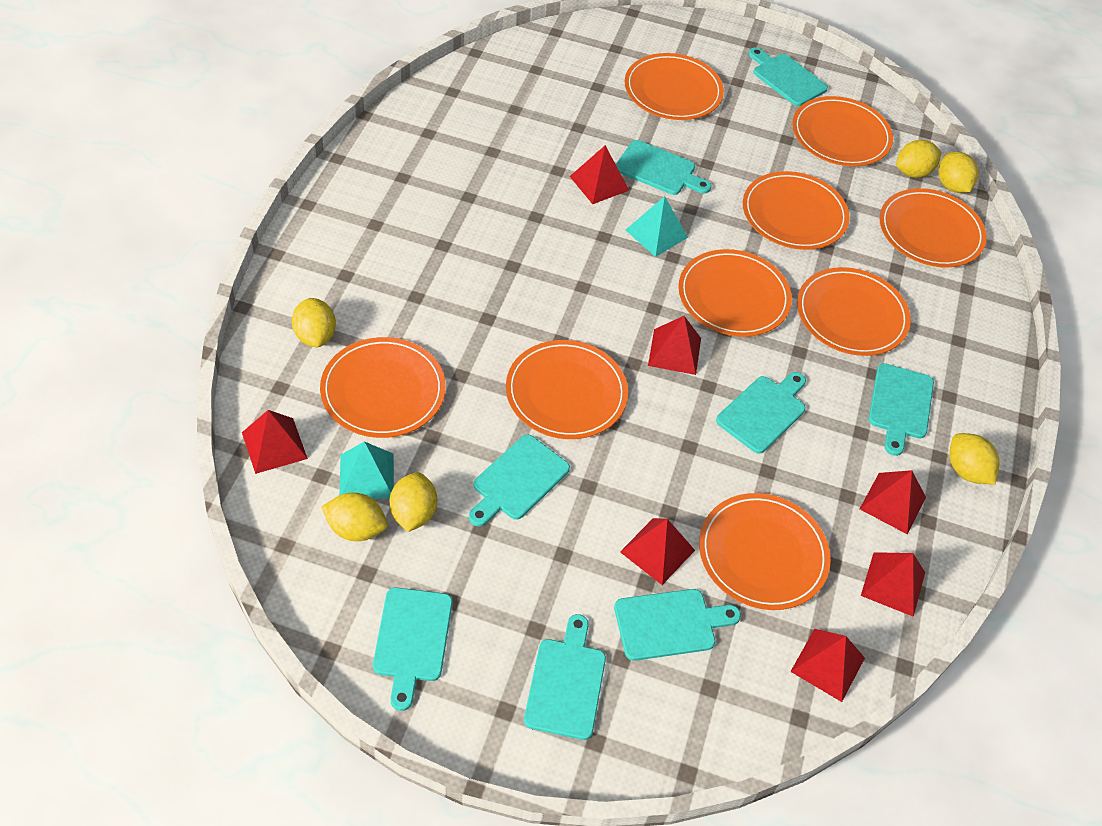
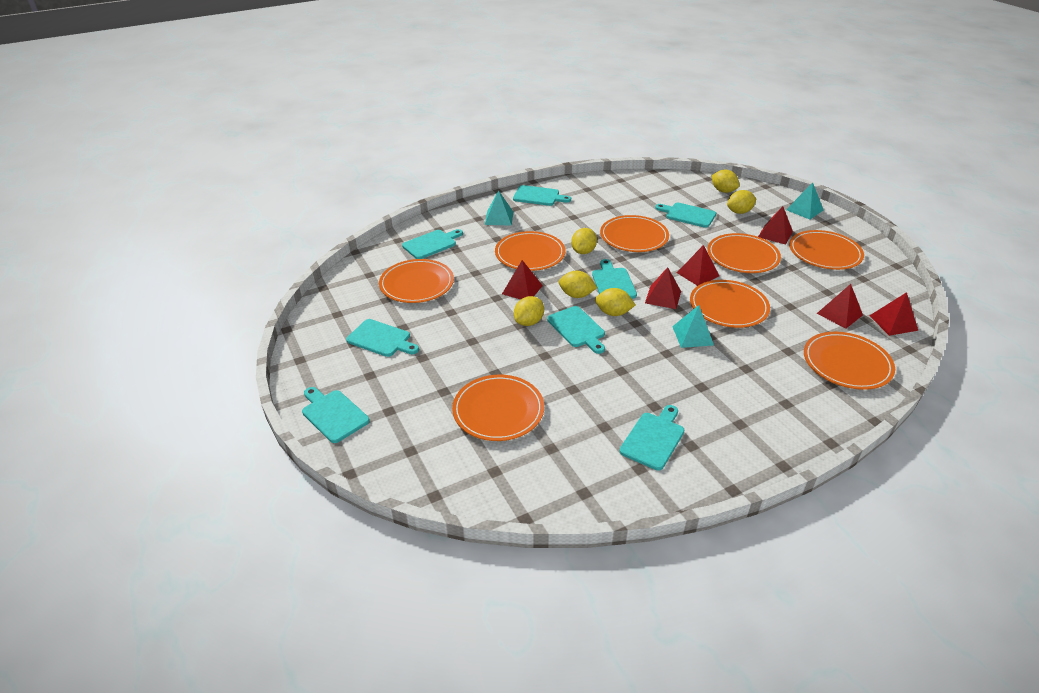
orange plate: [320,337,446,438] [506,340,628,439] [625,53,724,120] [678,249,792,337] [699,493,831,610] [743,171,850,250] [792,96,893,166] [797,267,911,356] [879,188,987,268] = 9 -> [379,259,454,303] [452,375,544,441] [495,231,566,271] [600,215,669,252] [690,280,770,328] [707,233,781,273] [789,230,864,270] [804,332,895,390] = 8
red pyramid: [242,410,308,474] [570,145,629,204] [620,518,695,585] [648,316,701,375] [790,629,865,702] [860,470,926,534] [861,552,925,617] = 7 -> [502,260,543,299] [645,267,681,309] [677,245,719,286] [758,206,793,245] [816,284,863,328] [869,292,918,336] = 6
turquoise pyramid: [340,441,394,499] [626,196,688,257] = 2 -> [485,190,513,226] [672,305,714,348] [786,182,823,220] = 3

